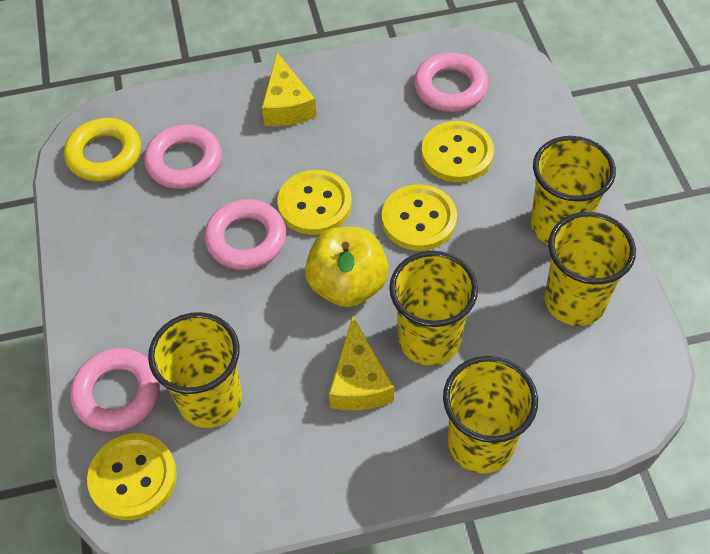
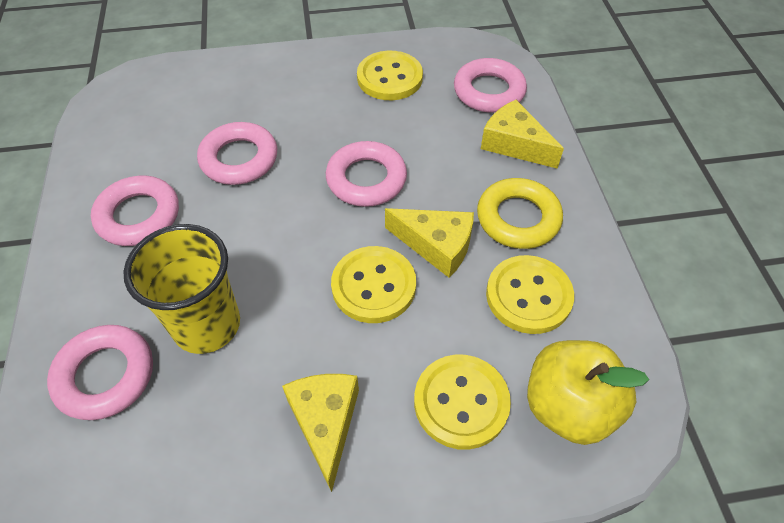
pink ring: [70,348,161,432] [144,125,222,189] [204,199,286,270] [414,53,488,112] = 4 -> [47,325,153,420] [91,176,179,246] [197,122,277,185] [326,141,407,207] [454,58,527,113] = 5
yellow cheese: [262,53,317,126] [329,316,394,410] = 2 -> [282,374,359,492] [385,208,474,278] [481,100,564,169] = 3
yellow cup: [148,312,242,428] [389,251,478,366] [443,356,538,473] [531,136,616,244] [545,212,636,326] = 5 -> [123,224,240,354] = 1

